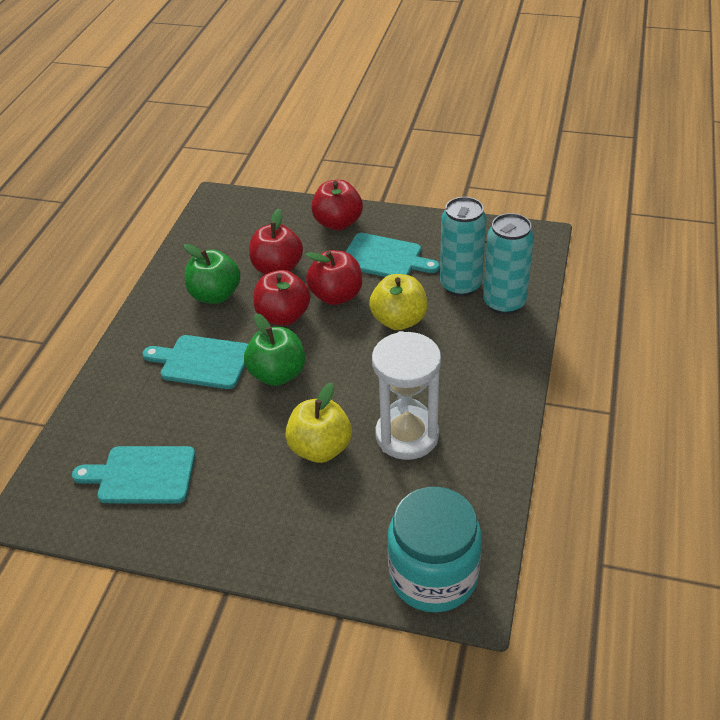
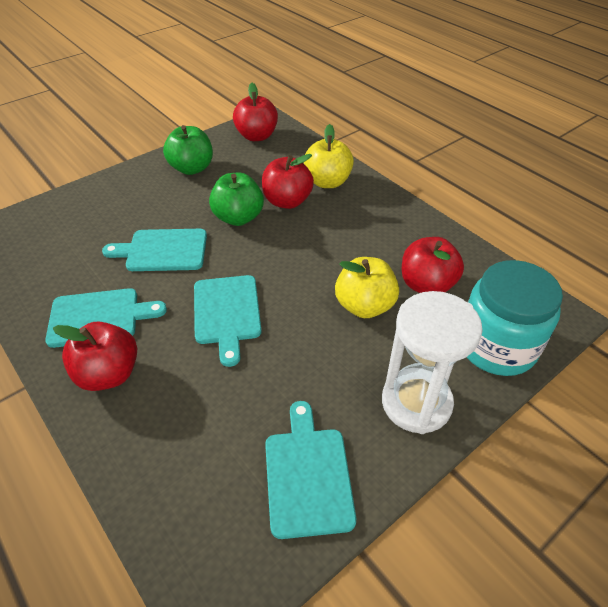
turquoise can: [440,197,487,297] [483,213,534,315] = 2 -> none = 0
turquoise cutting board: [72,446,195,504] [142,335,248,389] [346,233,440,277] = 3 -> [45,288,167,348] [102,229,207,271] [194,275,262,367] [265,401,356,539] = 4

